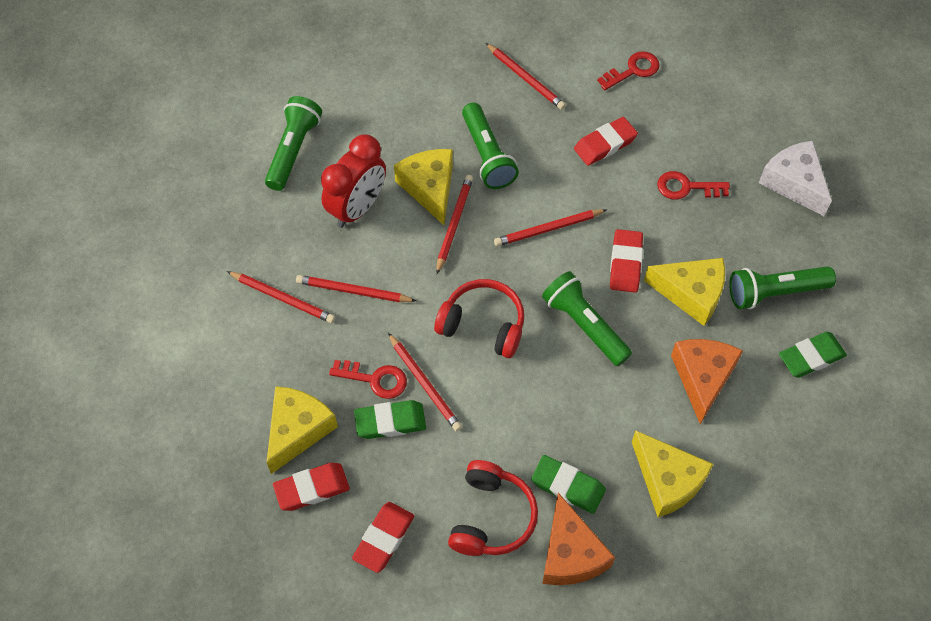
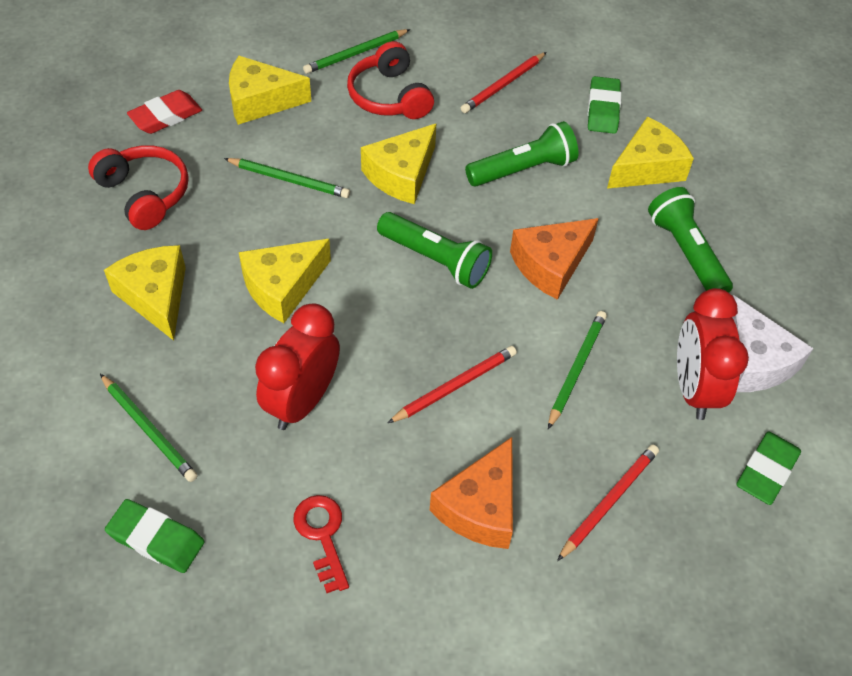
green flashlight: [265,96,322,191] [462,103,519,189] [542,271,632,366] [729,267,836,309] = 4 -> [377,212,492,289] [465,121,578,187] [648,187,733,293] = 3
green pencil: none = 0 -> [100,374,197,482] [224,158,350,198] [303,29,410,74] [548,311,607,429] = 4
red clock: [321,134,386,228] = 1 -> [255,304,340,430] [677,288,749,420] = 2
red eraser: [273,463,350,511] [352,502,414,573] [574,117,638,166] [610,229,643,293] = 4 -> [127,90,202,134] = 1
red key: [329,360,407,399] [597,51,660,90] [657,171,730,199] = 3 -> [293,495,349,593] = 1
red pencil: [227,271,335,323] [296,275,416,302] [388,333,462,432] [436,175,473,274] [486,43,566,110] [494,209,606,247] = 6 -> [388,346,517,423] [461,52,547,113] [557,444,659,561] = 3
yellow cheese: [266,386,338,474] [394,149,453,225] [632,430,714,517] [644,258,725,326] = 4 -> [104,245,186,341] [229,56,311,125] [239,239,331,323] [361,124,436,204] [607,116,694,189] = 5

